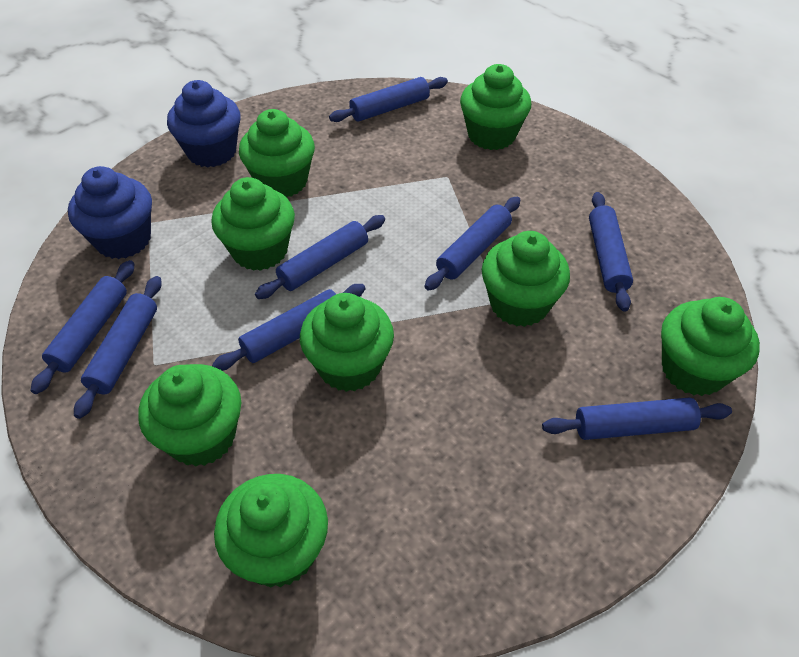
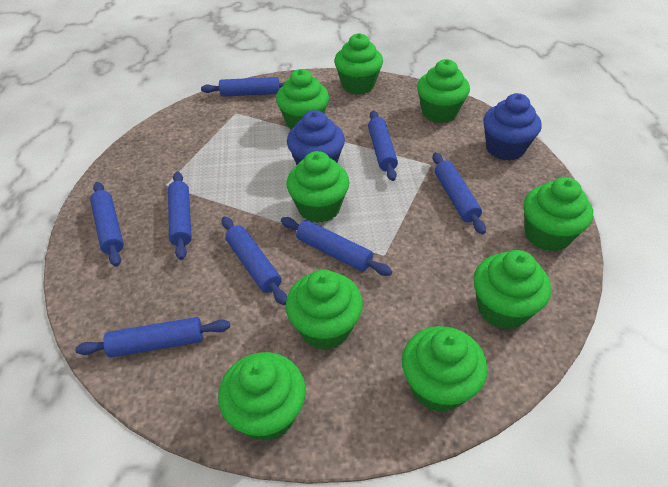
green cupcake: [138,364,241,467] [211,177,295,271] [214,474,328,588] [239,109,315,197] [300,293,394,392] [460,64,531,150] [482,231,570,327] [661,297,760,396] = 8 -> [218,352,306,442] [276,69,329,130] [286,151,350,223] [286,270,363,350] [334,33,383,94] [402,326,487,412] [417,59,470,123] [473,250,551,329] [523,177,593,252] = 9

